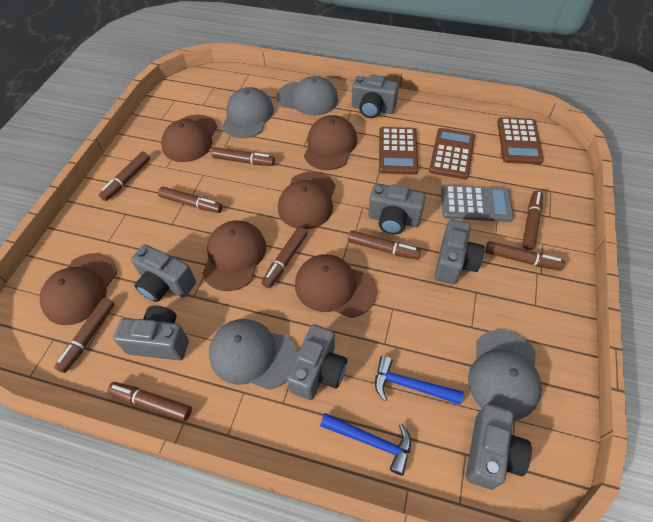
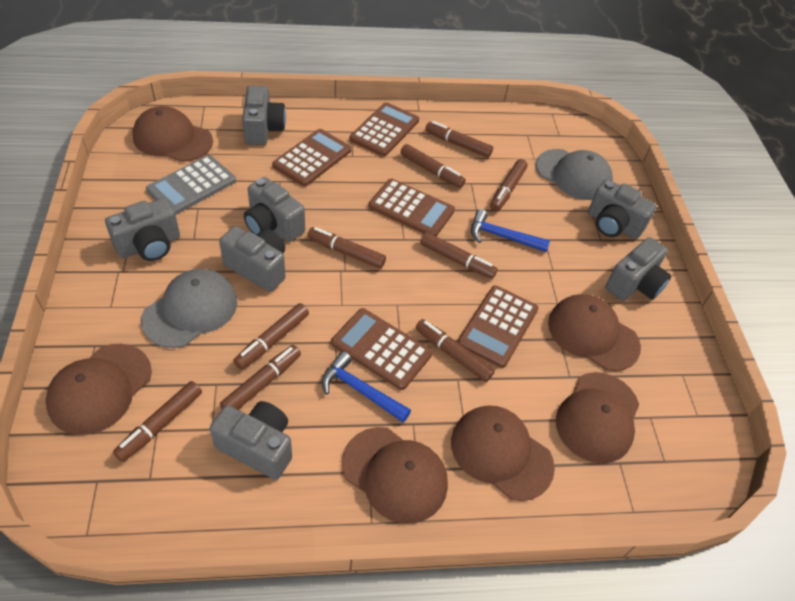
brown calculator: [379,127,418,175] [429,128,475,179] [497,117,544,164] = 3 -> [272,129,351,187] [331,308,432,390] [349,102,419,157] [368,179,455,236] [458,285,538,368] = 5
grey cap: [209,319,298,390] [222,87,274,138] [276,76,338,116] [468,330,542,420] = 4 -> [141,269,237,348] [535,149,613,200] = 2

